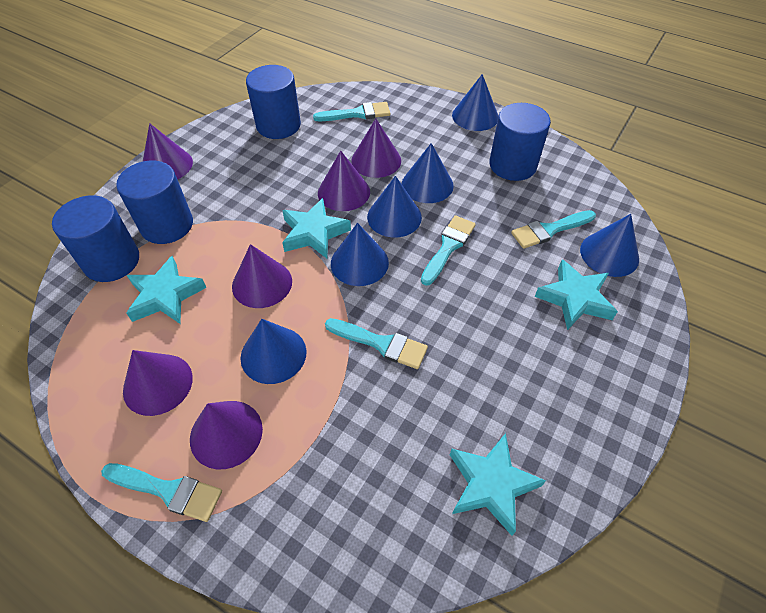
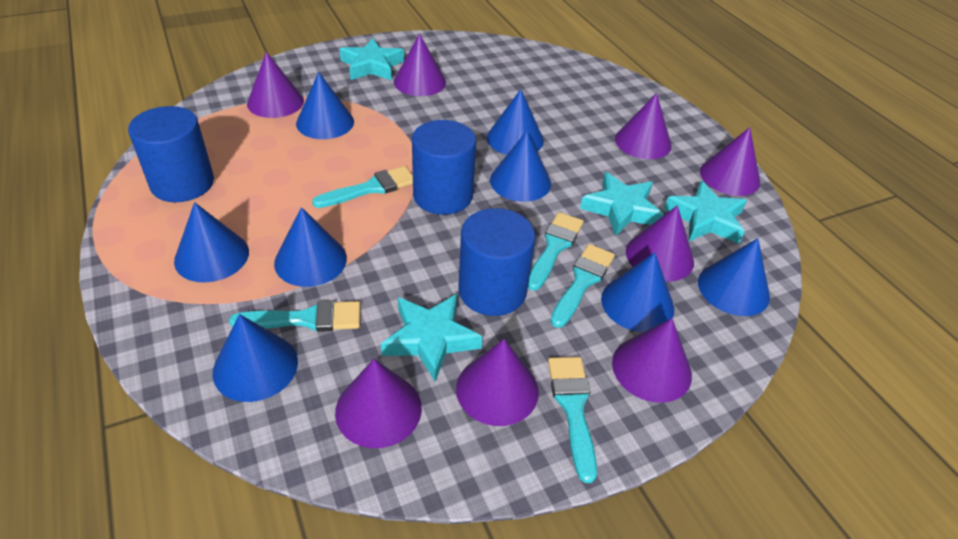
blue cone: [240,319,307,384] [331,223,389,286] [367,176,422,238] [402,143,454,203] [452,74,498,131] [580,214,639,277] = 6 -> [174,202,249,282] [213,314,298,402] [274,207,347,287] [296,72,354,139] [487,89,544,155] [490,131,551,202] [601,252,674,332] [698,238,770,316] = 8
blue cylinder: [52,196,139,282] [116,161,193,244] [246,65,301,139] [489,103,551,181] = 4 -> [128,106,214,202] [412,120,476,215] [458,208,535,316] = 3
purple cone: [123,350,193,416] [143,123,193,179] [190,401,263,469] [232,244,292,308] [318,151,370,211] [351,119,401,178] = 6 -> [247,52,304,118] [335,359,422,448] [394,34,446,96] [456,339,539,426] [612,318,692,403] [615,93,672,159] [626,205,694,282] [700,127,760,196] = 8

